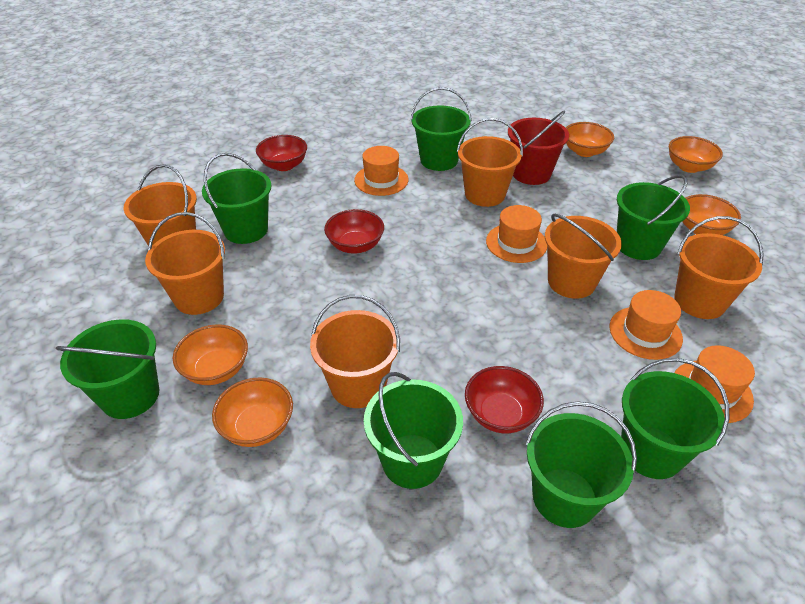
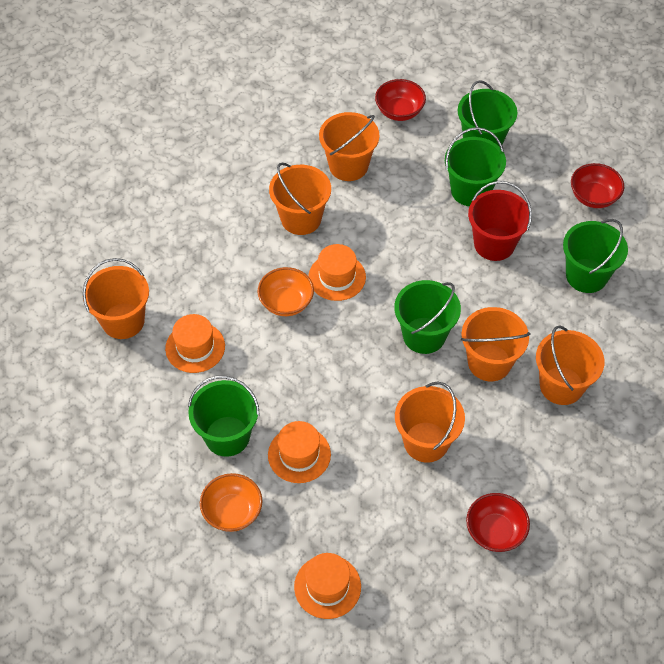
green bucket: [56,319,159,419] [202,153,272,244] [364,372,463,489] [410,87,472,171] [525,401,637,528] [617,175,690,260] [621,358,729,479] = 7 -> [188,376,260,457] [394,280,461,354] [445,127,506,206] [458,80,517,147] [563,219,628,293] = 5
orange bowl: [173,324,248,385] [212,377,293,447] [566,122,614,157] [669,136,723,173] [682,194,741,235] = 5 -> [200,473,263,532] [258,267,314,316] = 2

